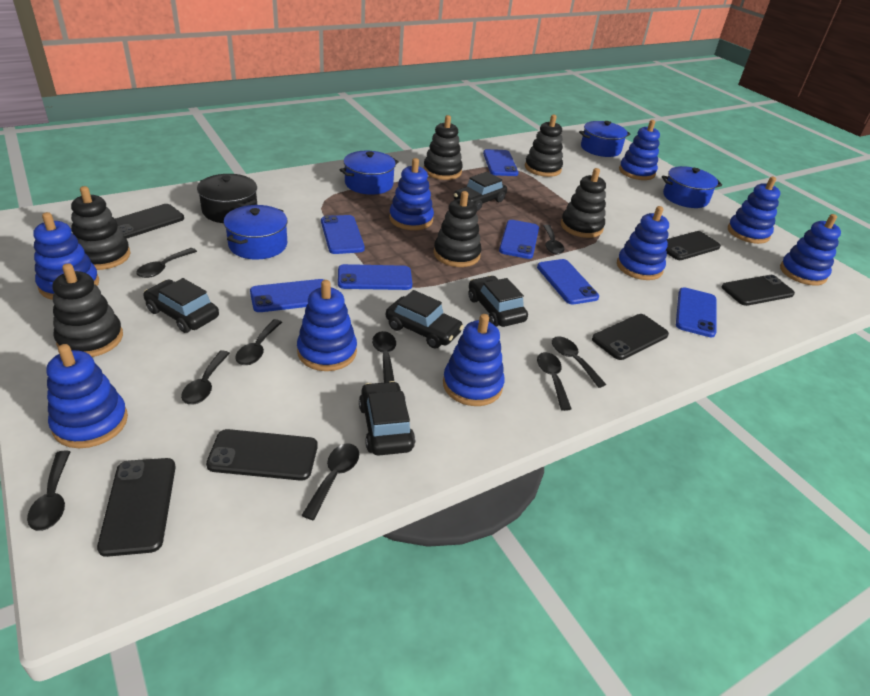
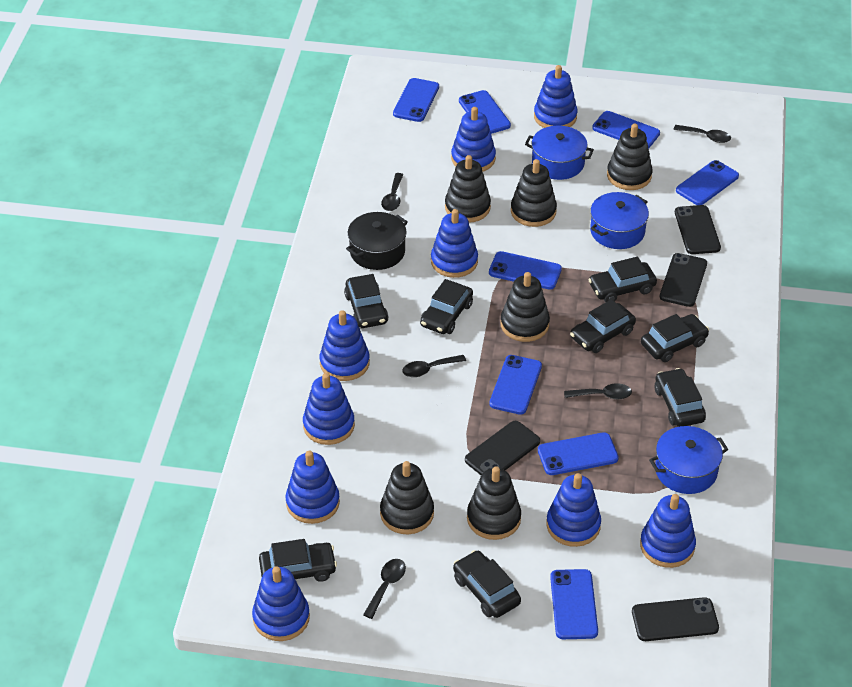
black car: [143,278,219,333] [359,381,415,456] [386,290,464,349] [454,172,507,211] [468,276,528,327] = 5 -> [259,539,337,582] [344,274,389,328] [420,279,473,334] [453,550,521,618] [570,299,636,353] [588,257,657,302] [641,314,709,362] [654,368,706,427] = 8
black phone: [97,458,176,557] [115,204,184,239] [206,429,318,481] [592,314,669,360] [666,231,721,260] [722,275,795,306] = 6 -> [465,421,540,475] [632,597,719,641] [660,253,707,307] [675,205,721,254] = 4
black spoon: [27,450,70,531] [136,248,197,278] [181,350,230,404] [235,319,282,365] [302,443,359,520] [372,331,396,383] [537,352,572,411] [543,225,565,255] [552,336,607,388] = 9 -> [363,559,406,619] [381,173,403,211] [402,355,466,377] [564,383,632,399] [674,125,731,143] = 5
blue phone: [250,279,324,312] [321,215,365,254] [338,264,412,290] [483,149,518,176] [499,220,539,259] [537,259,599,305] [676,287,717,337] = 7 -> [393,78,439,122] [459,90,511,134] [489,251,562,290] [489,355,542,415] [538,432,619,475] [550,569,598,639] [592,111,660,149] [676,160,739,205] = 8
blue pot: [224,205,288,260] [340,151,399,195] [579,121,631,157] [662,166,722,208] = 4 -> [525,126,594,180] [590,192,649,249] [649,426,728,494] = 3

